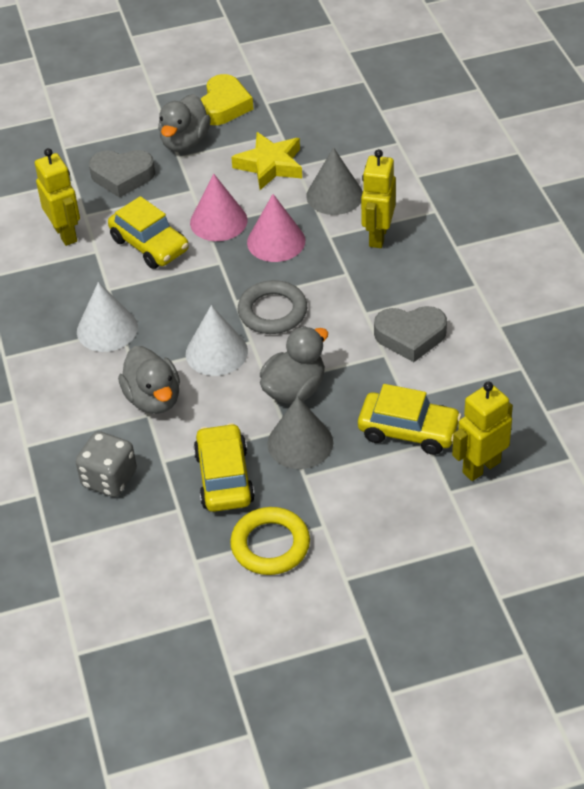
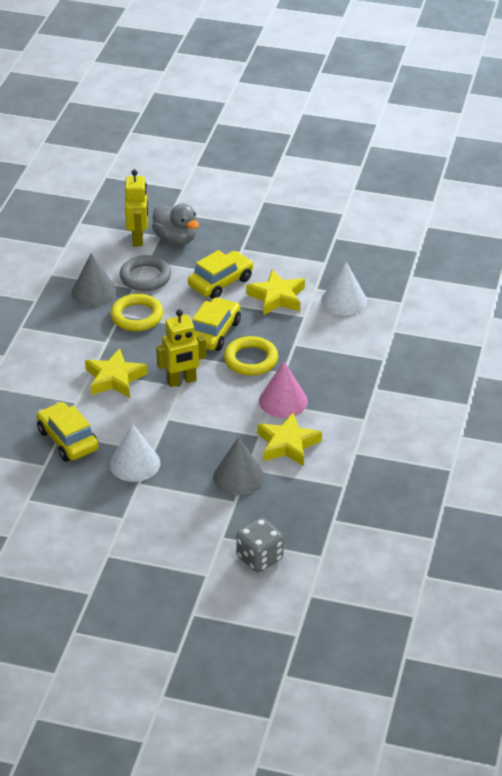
grey duck: [118,346,180,414] [158,94,211,152] [260,327,328,404] = 3 -> [152,203,199,245] = 1
grey heart: [89,150,155,198] [374,306,447,362] = 2 -> none = 0
pink cone: [190,174,247,241] [247,194,305,262] = 2 -> [259,361,308,418] = 1
yellow heart: [201,74,253,125] = 1 -> none = 0
yellow ring: [230,507,310,575] = 1 -> [110,294,163,331] [224,336,278,376] = 2
yellow robot: [35,148,80,246] [361,149,396,248] [452,382,513,481] = 3 -> [125,169,148,246] [156,309,206,387] = 2
yellow star: [231,132,302,190] = 1 -> [85,348,148,398] [246,269,305,315] [257,412,322,466] = 3

